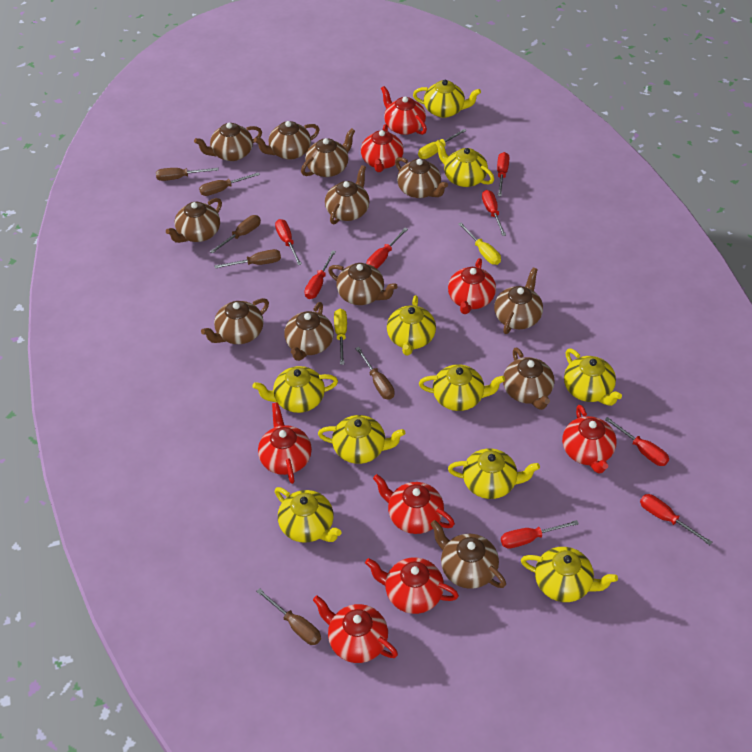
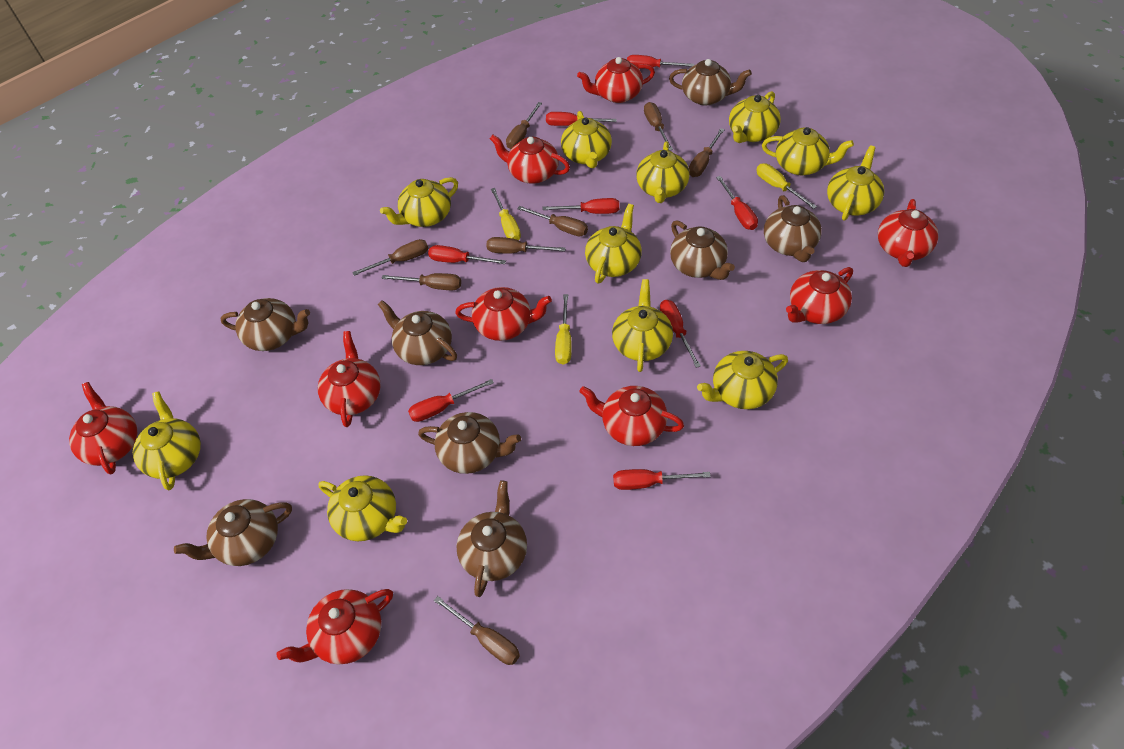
brown screwdriver: [156,168,219,181] [199,172,260,196] [210,215,261,254] [214,249,281,269] [256,588,321,645] [355,347,394,400] = 6 -> [352,239,429,276] [382,273,461,290] [434,596,520,665] [486,237,566,254] [506,102,542,149] [517,206,588,236] [644,102,673,151] [689,128,725,177] = 8
brown teapot: [166,198,222,243] [194,123,262,161] [201,298,269,344] [254,121,320,160] [284,302,334,361] [301,128,355,177] [325,165,370,224] [328,263,398,305] [395,157,448,198] [430,520,506,589] [494,268,543,334] [503,348,554,410] = 12 -> [174,499,292,566] [220,298,310,351] [378,300,457,365] [418,412,521,474] [456,480,527,597] [669,59,752,105] [670,220,735,280] [764,195,822,262] = 8
red teapot: [258,402,312,484] [313,596,398,663] [361,124,404,172] [365,557,459,614] [373,474,455,534] [381,86,427,135] [448,258,496,314] [562,405,617,473] = 8 -> [69,382,137,474] [276,589,393,664] [318,331,381,427] [455,287,552,341] [490,135,570,184] [577,57,655,103] [579,386,684,446] [786,267,853,324] [878,199,938,267] = 9
yellow teapot: [253,366,338,413] [275,487,342,543] [318,415,405,464] [387,295,436,356] [413,80,481,118] [419,364,505,411] [435,139,494,187] [448,448,540,499] [521,547,618,602] [564,349,622,406] = 10 -> [133,391,201,490] [318,475,407,541] [380,177,458,227] [561,111,612,168] [585,204,642,283] [612,279,673,372] [636,141,690,203] [697,351,788,409] [729,91,781,143] [762,127,854,175] [827,146,884,221] = 11

